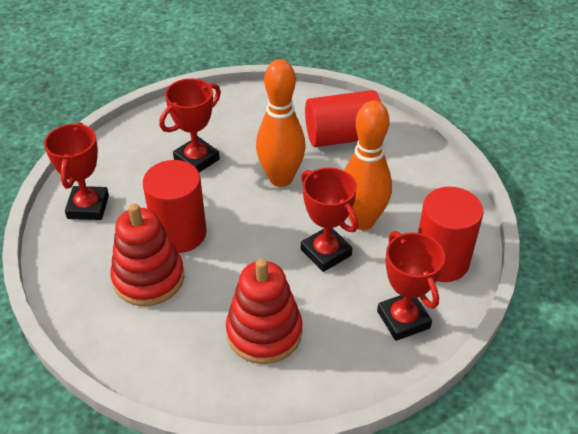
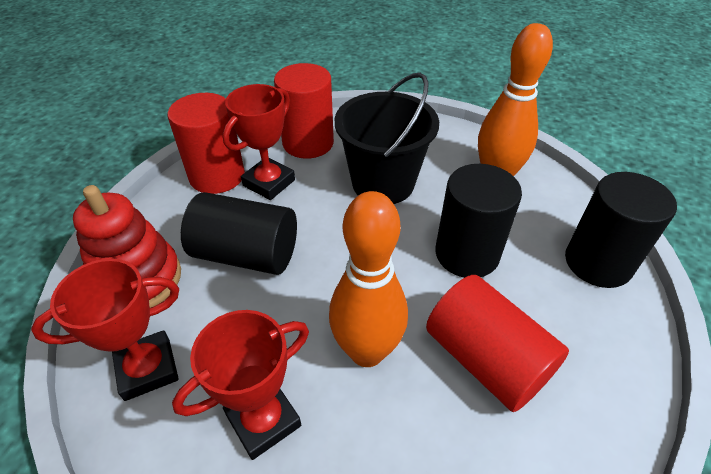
black bucket: none = 0 -> [335,73,439,204] = 1
black cylinder: none = 0 -> [181,192,297,275] [435,164,522,278] [565,172,677,288] = 3
red stacking toy: [111,203,184,306] [226,258,303,364] = 2 -> [73,185,181,308] = 1
red trophy: [44,122,109,220] [159,78,221,173] [301,167,358,272] [377,231,445,341] = 4 -> [31,258,179,401] [172,310,309,460] [223,84,295,200] = 3

